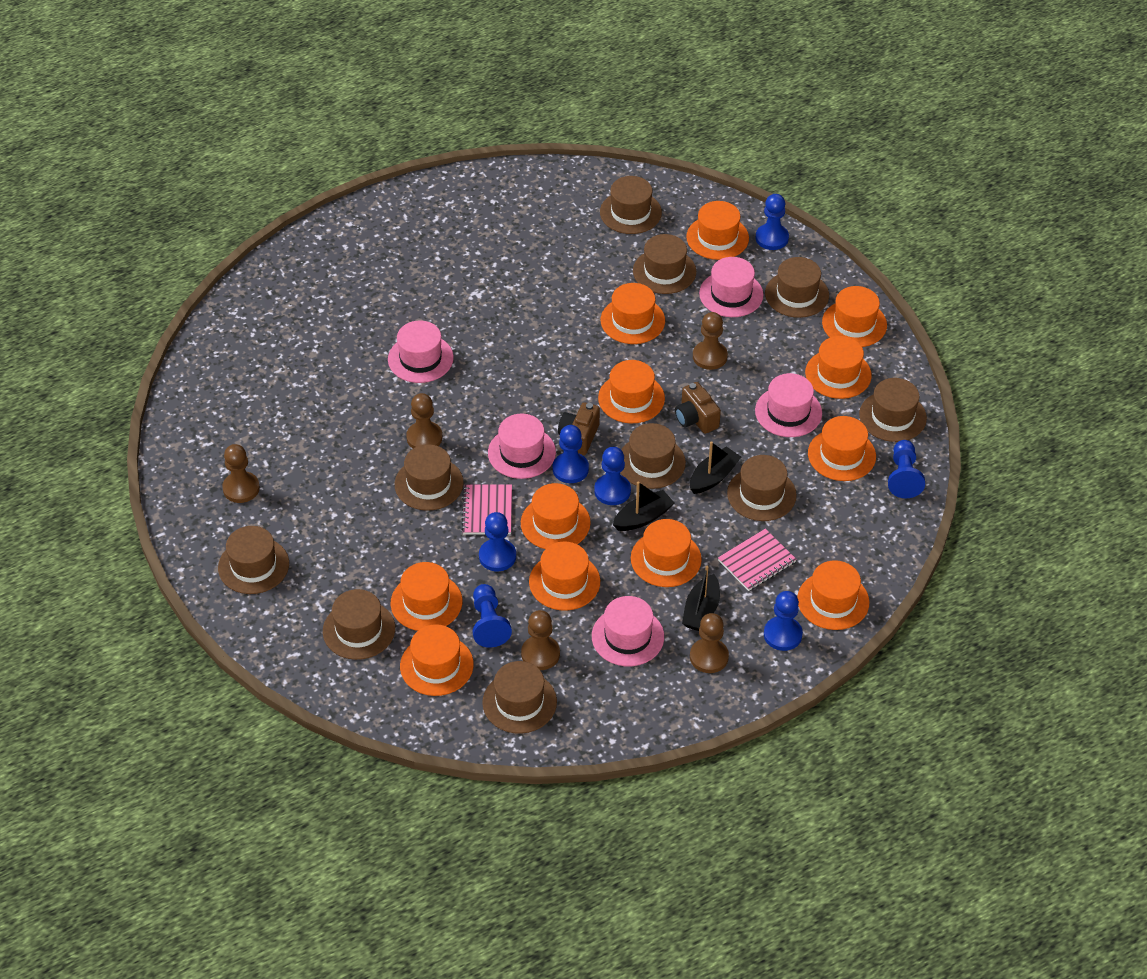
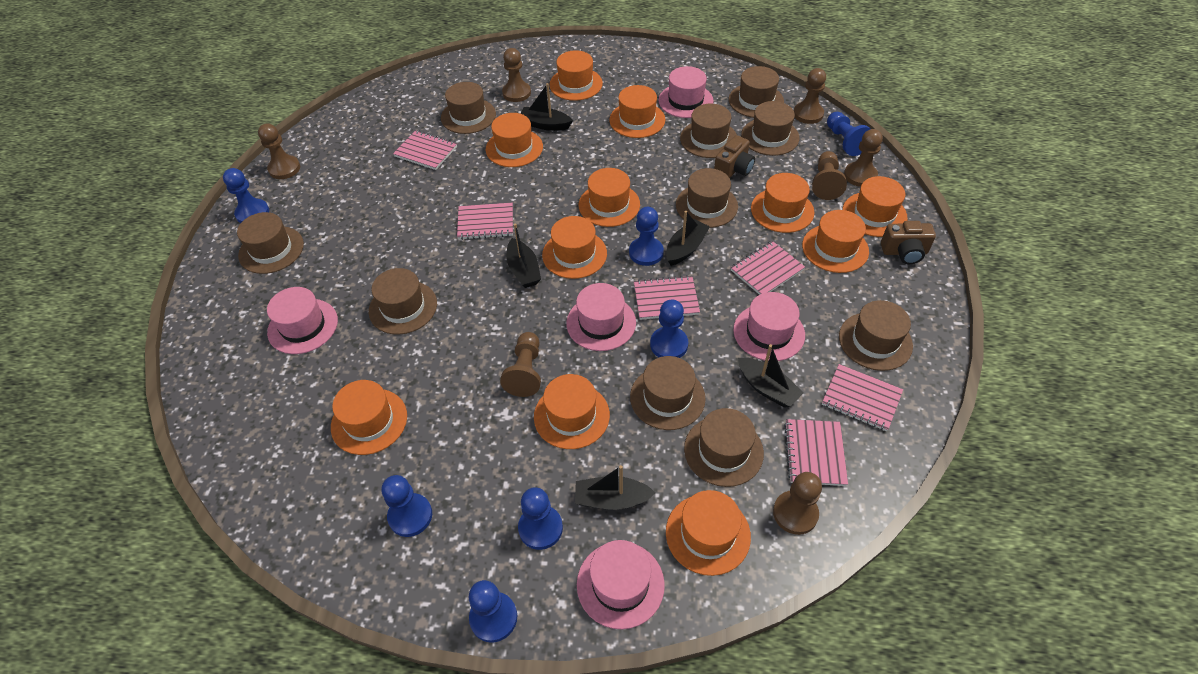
black boat: [613,481,674,531] [682,566,720,631] [690,441,741,494] = 3 -> [506,224,541,288] [520,83,573,131] [575,465,655,510] [666,211,710,266] [738,344,804,408] = 5
brown pawn: [222,444,260,503] [406,393,443,448] [521,610,560,670] [690,613,729,673] [693,312,728,370] = 5 -> [258,123,300,179] [500,332,541,397] [502,48,531,102] [773,472,822,535] [794,68,826,124] [812,151,847,200] [844,129,883,187] = 7
orange hat: [391,562,462,631] [400,624,474,696] [521,483,591,549] [529,542,600,611] [598,360,665,423] [601,283,665,344] [631,519,702,587] [686,201,749,260] [797,560,870,630] [805,336,872,399] [808,416,876,481] [822,286,887,347] = 12 -> [331,380,407,455] [486,113,543,167] [534,374,610,449] [542,216,607,279] [549,50,603,101] [579,168,640,227] [609,85,665,138] [666,490,751,576] [751,173,814,233] [802,210,869,273] [843,176,908,237] = 11
pink notebook: [461,485,512,535] [718,529,797,591] = 2 -> [393,130,457,170] [457,203,513,240] [634,275,700,320] [731,241,805,295] [784,419,848,486] [822,364,903,431] = 6

